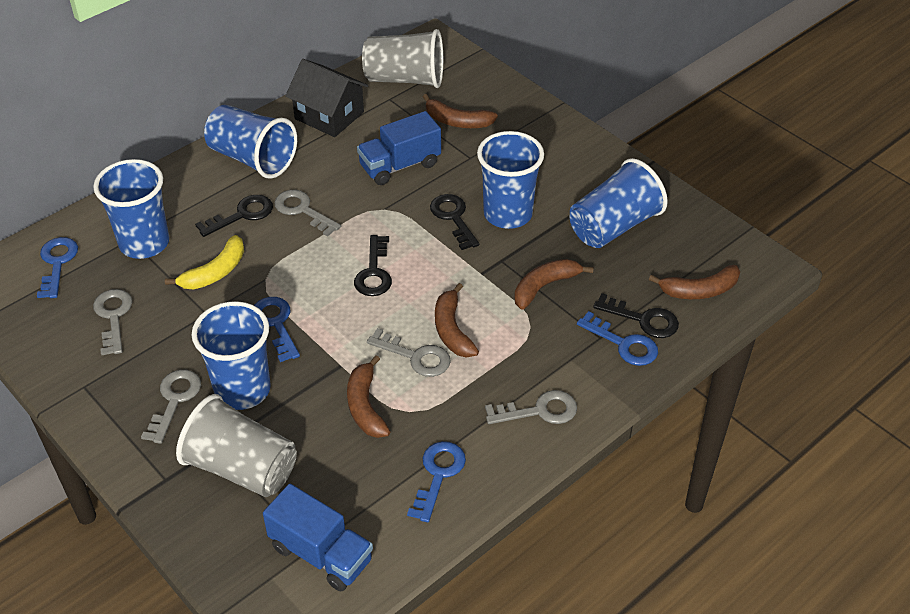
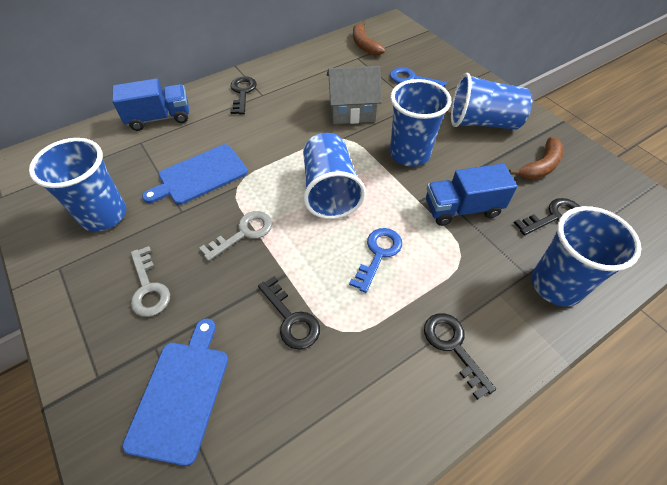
black house: [285,59,368,137] = 1 -> none = 0
blue cutting board: none = 0 -> [122,319,228,466] [142,144,248,205] = 2
blue key: [37,237,78,298] [254,297,300,362] [407,441,466,522] [577,311,658,366] = 4 -> [349,228,402,293] [390,67,447,87] = 2
brown banana: [347,355,391,438] [423,94,498,128] [435,283,479,358] [514,259,594,310] [649,265,740,299] = 5 -> [353,21,385,55] [509,137,564,179] = 2
grey cup: [176,394,297,497] [362,29,443,88] = 2 -> none = 0
grey house: none = 0 -> [327,66,382,124] = 1
grey key: [93,289,132,355] [141,370,201,444] [274,190,341,237] [367,328,451,377] [485,390,577,424] = 5 -> [131,246,170,317] [199,211,272,261] = 2
yellow banana: [165,235,244,290] = 1 -> none = 0

